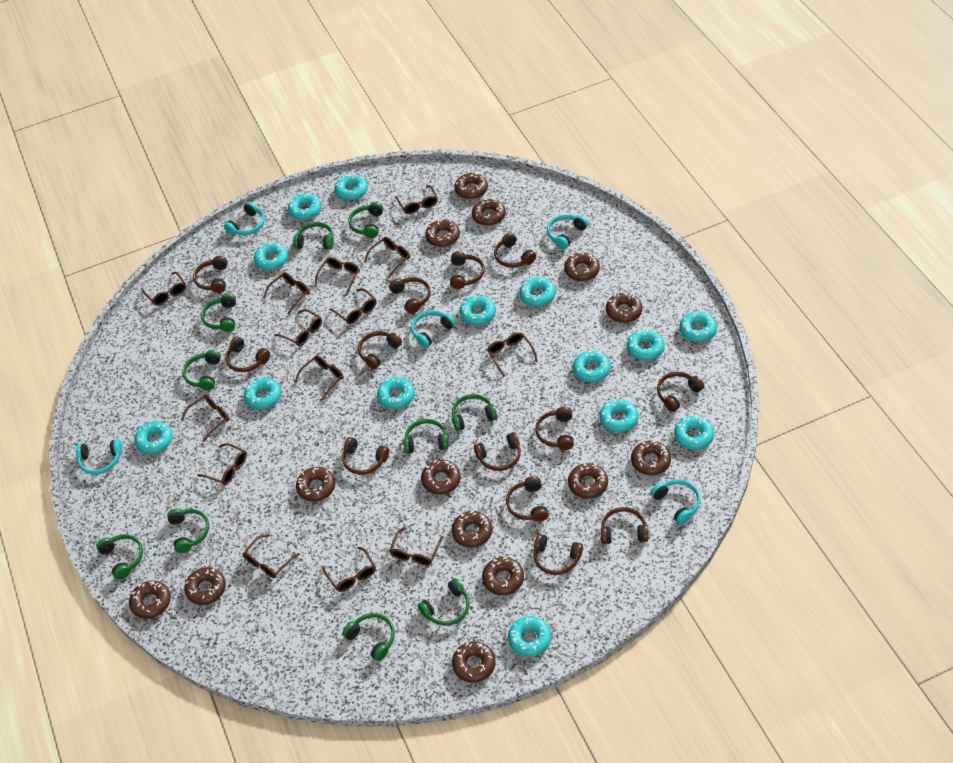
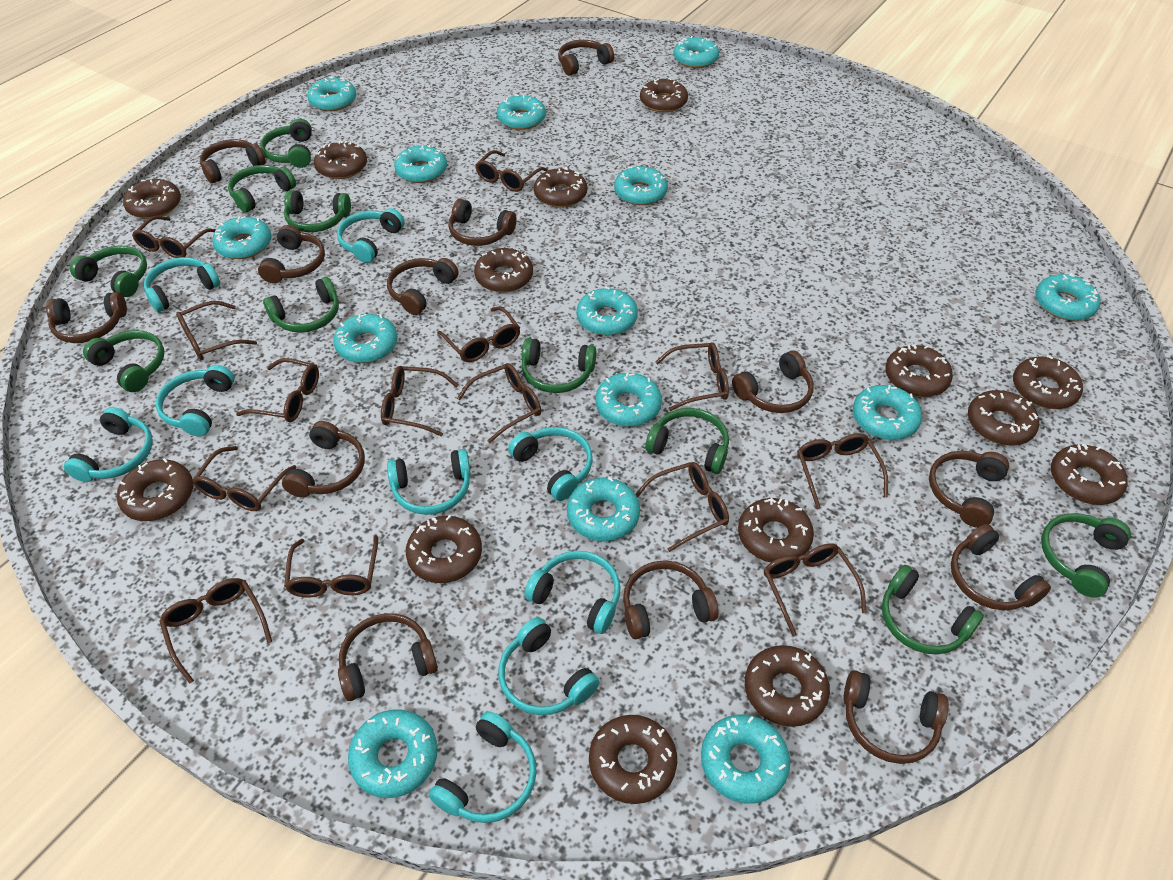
turquoise headphones: [76,440,122,474] [224,202,265,235] [411,311,456,348] [547,215,589,249] [651,480,701,525] = 5 -> [64,407,153,482] [144,257,220,312] [156,365,235,436] [337,208,405,263] [387,449,471,515] [429,711,537,823] [498,617,599,715] [508,427,593,501] [525,551,621,634] = 9

